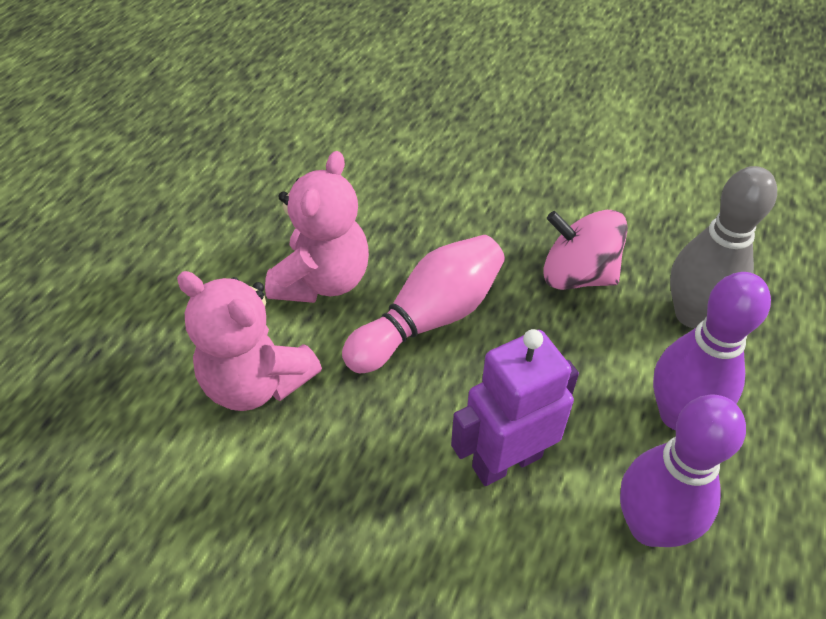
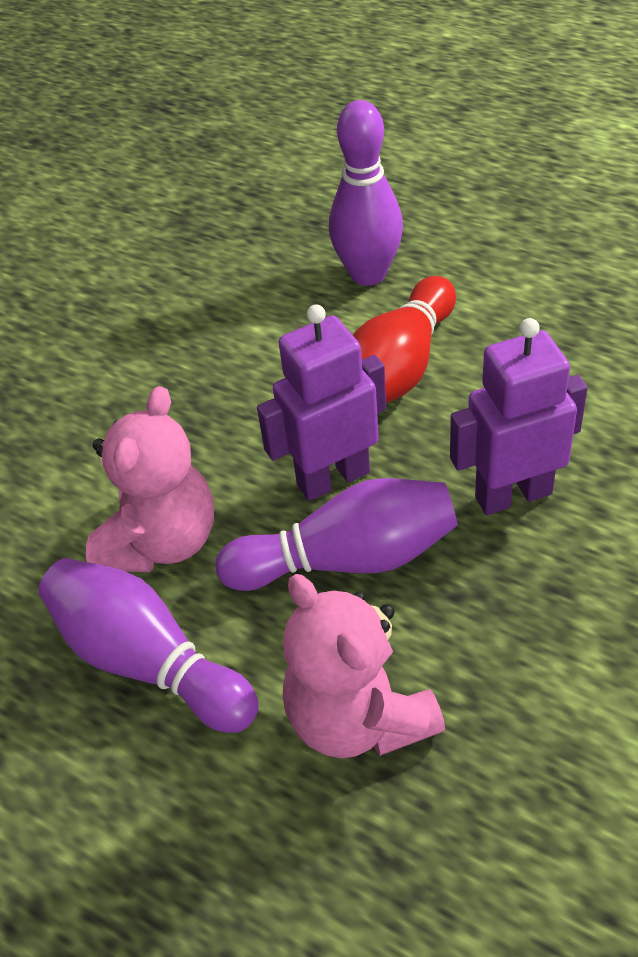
grey bowling pin: [670,166,777,328] = 1 -> none = 0
pink bowling pin: [342,235,505,373] = 1 -> none = 0
pink spinning top: [543,210,628,290] = 1 -> none = 0
purple bowling pin: [620,395,746,547] [653,272,771,430] = 2 -> [38,558,259,733] [215,478,458,591] [329,100,403,286] = 3
purple robot: [451,329,579,486] = 1 -> [257,304,386,501] [450,318,587,515] = 2
red bowling pin: none = 0 -> [353,276,456,403] = 1

